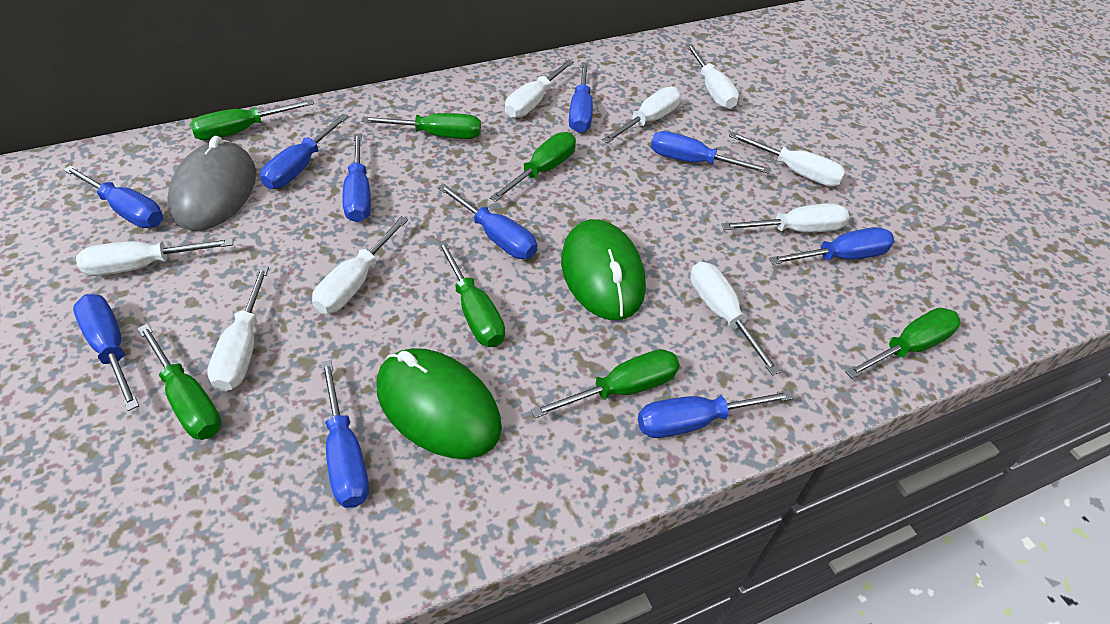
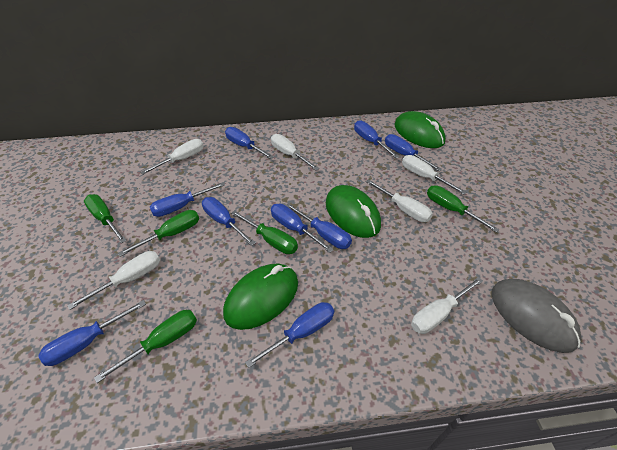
blue screwdriver: [63,165,163,228] [73,294,139,411] [260,114,349,189] [321,360,369,508] [342,133,371,222] [437,183,537,259] [569,62,593,133] [638,390,794,438] [651,131,771,174] [769,227,895,265] = 10 -> [39,300,146,366] [150,182,225,217] [202,197,256,246] [225,127,274,159] [245,302,334,368] [271,204,334,253] [286,203,352,249] [354,120,399,158] [385,134,442,171] = 9
green mouse: [377,348,502,459] [561,219,646,320] = 2 -> [223,264,298,330] [326,185,381,238] [394,111,446,148] = 3
green screwdriver: [137,323,221,440] [190,99,314,141] [361,113,481,139] [437,240,505,347] [490,132,576,202] [531,349,680,418] [845,308,960,379] = 7 -> [84,194,127,243] [94,310,197,383] [118,210,199,257] [231,210,298,254] [427,185,500,233] = 5
white screwdriver: [76,238,233,276] [207,266,269,392] [312,216,408,314] [505,59,574,118] [602,87,681,143] [686,44,739,109] [690,262,781,375] [721,203,849,232] [729,132,846,186] = 9 -> [67,251,160,310] [140,139,204,175] [271,134,319,170] [366,179,433,222] [402,155,467,195] [411,277,483,334] = 6

